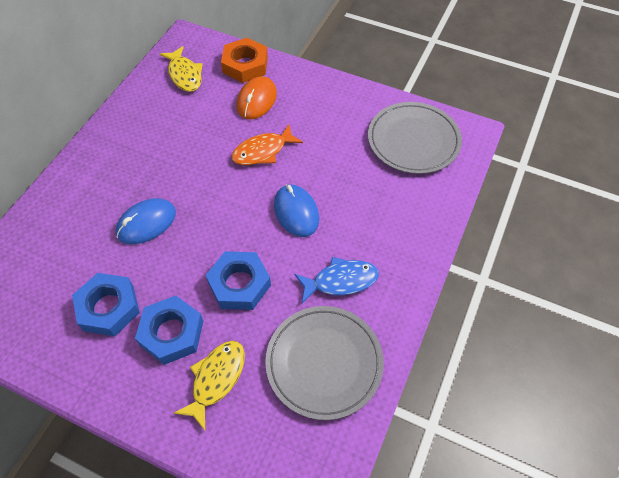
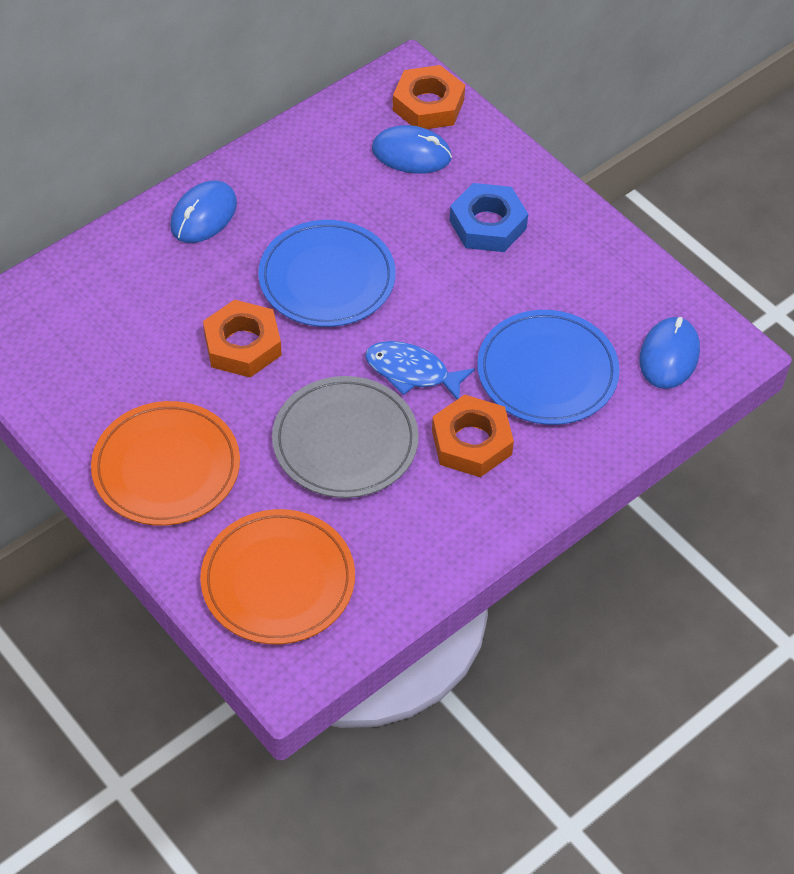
blue mouse: [116,198,176,244] [274,184,319,237] = 2 -> [170,180,237,243] [372,125,452,174] [639,317,700,389] = 3
blue nut: [72,273,140,336] [135,296,203,365] [206,251,271,310] = 3 -> [449,183,528,252] = 1
blue plate: none = 0 -> [258,220,396,327] [477,310,620,425] = 2
grey plate: [265,306,384,420] [368,102,462,174] = 2 -> [272,376,419,498] = 1
orange fish: [231,124,303,165] = 1 -> none = 0
orange mouse: [236,76,277,119] = 1 -> none = 0
orange nut: [221,38,268,83] = 1 -> [203,300,282,377] [393,65,465,129] [432,395,514,477] = 3
orange plate: none = 0 -> [91,401,240,526] [200,509,355,644] = 2
yellow fish: [159,46,203,92] [174,341,245,430] = 2 -> none = 0

